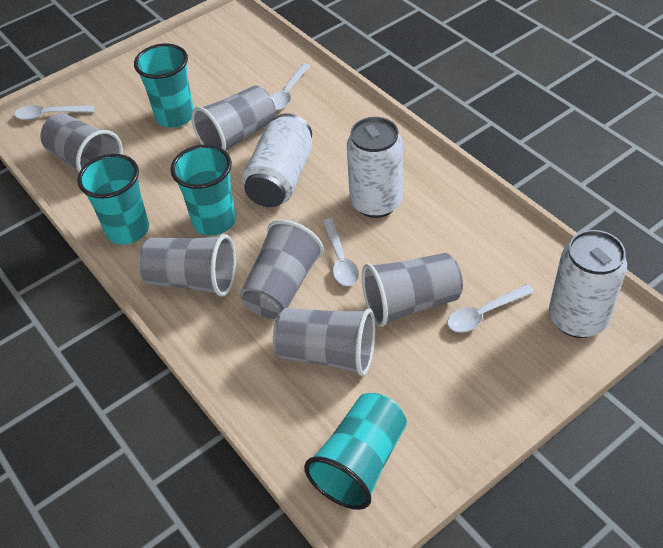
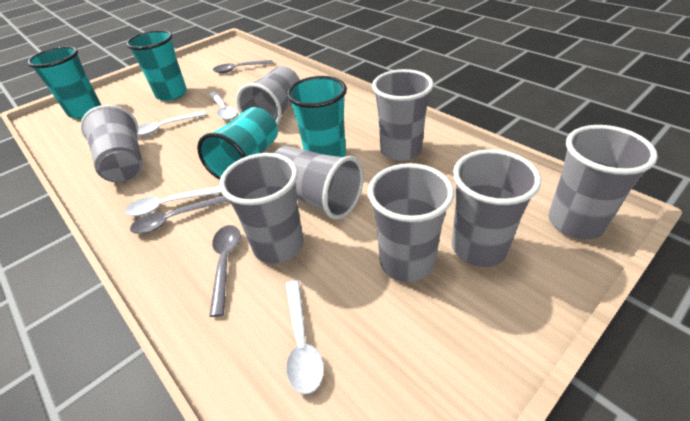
grey cup: [40,113,123,172] [138,234,236,297] [191,86,276,151] [240,220,324,319] [273,308,375,376] [362,253,463,327] = 6 -> [80,105,143,182] [219,153,303,264] [236,66,300,125] [274,146,363,219] [368,163,454,282] [372,69,434,162] [452,149,541,267] [548,125,658,239] = 8
grey spoon: none = 0 -> [130,195,228,234] [209,225,241,317] [213,60,273,73] = 3
white can: [242,113,312,207] [347,117,403,218] [549,230,627,338] = 3 -> none = 0

